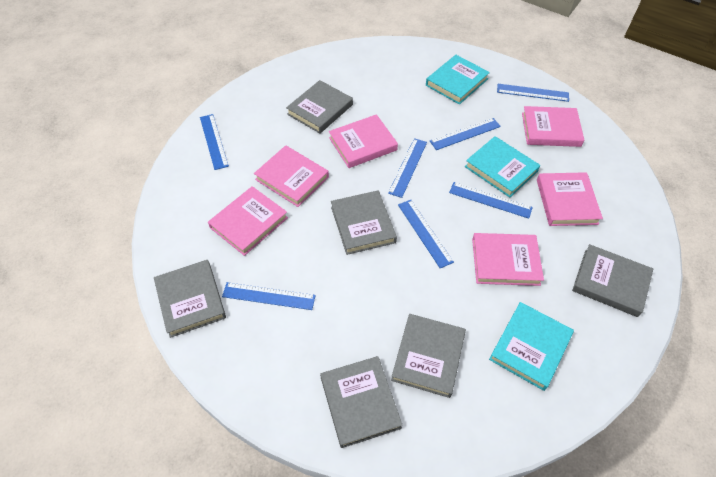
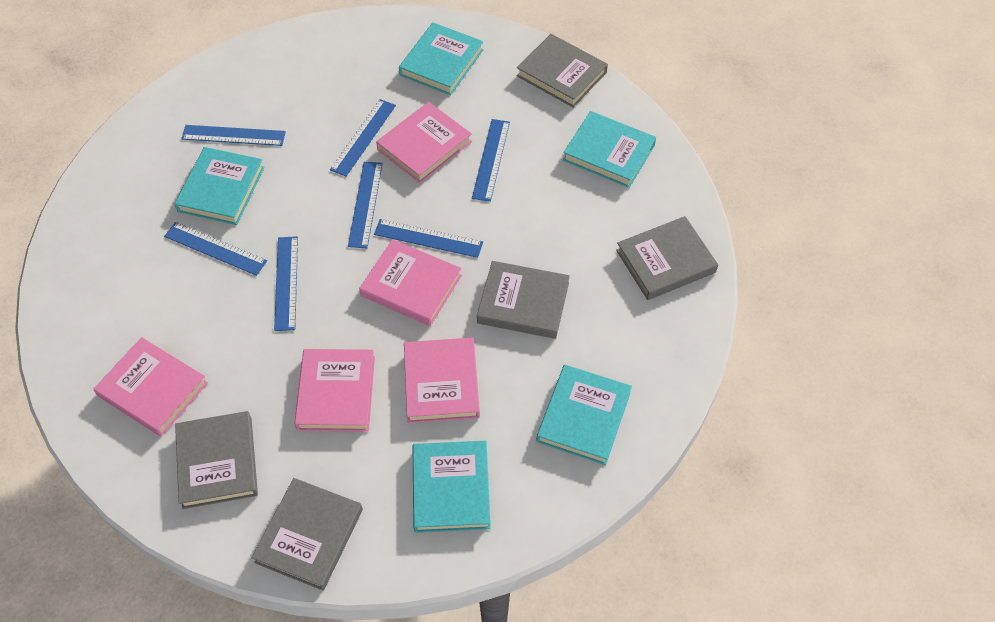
grey book: [154,260,226,338] [286,80,353,133] [320,356,402,448] [331,191,397,255] [391,314,466,398] [572,244,653,317] = 6 -> [175,411,258,509] [252,478,363,590] [477,261,570,339] [517,34,608,108] [616,216,718,300] = 5
pink book: [208,186,288,256] [254,145,329,207] [329,114,398,168] [472,233,544,286] [522,106,584,147] [537,172,603,226] = 6 -> [94,337,208,436] [294,349,375,432] [359,239,462,326] [376,102,472,183] [404,337,480,423] = 5
turquoise book: [426,55,490,105] [465,136,540,198] [489,302,574,391] = 3 -> [175,147,265,225] [399,22,483,95] [413,441,491,533] [537,365,632,465] [563,111,656,188] = 5

